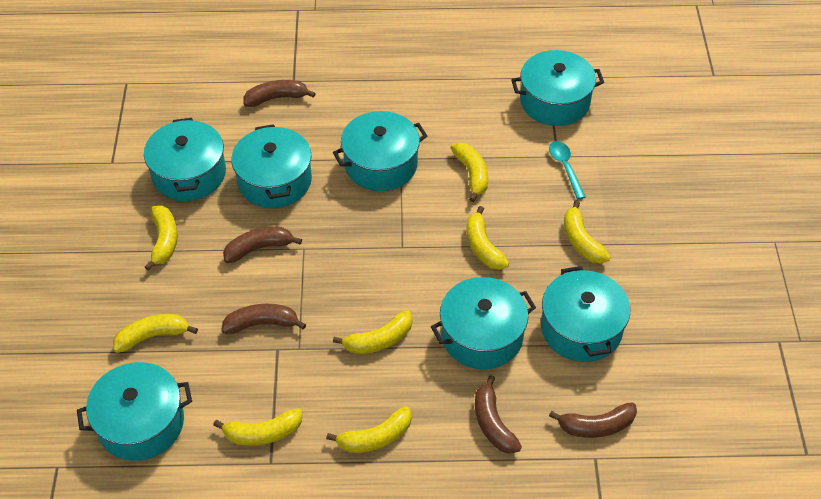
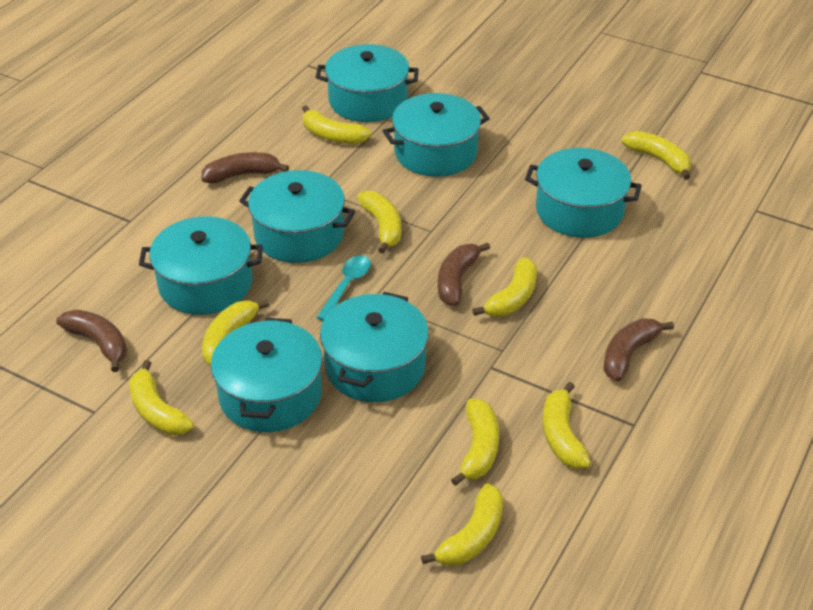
brown banana: [221,304,306,334] [223,227,302,263] [243,80,316,107] [475,375,522,454] [549,402,637,438] = 5 -> [56,309,127,372] [201,152,289,184] [438,242,490,306] [603,318,674,381] = 4
yellow banana: [113,314,198,353] [145,205,178,271] [213,408,302,446] [326,406,412,453] [333,310,412,354] [451,142,488,202] [466,206,509,270] [564,200,611,264] = 8 -> [129,360,194,435] [202,299,269,366] [302,105,372,144] [357,191,401,254] [421,483,503,566] [451,399,499,486] [472,257,537,317] [543,382,591,469] [621,131,691,180] = 9

